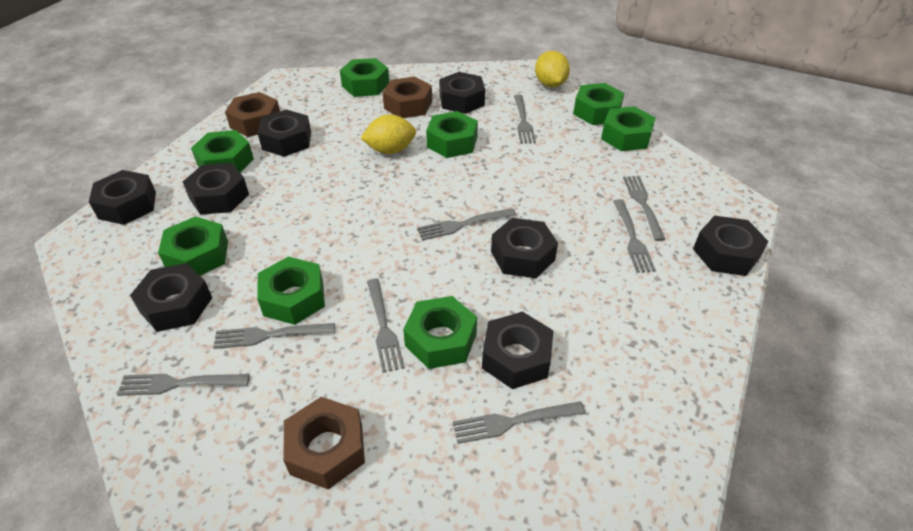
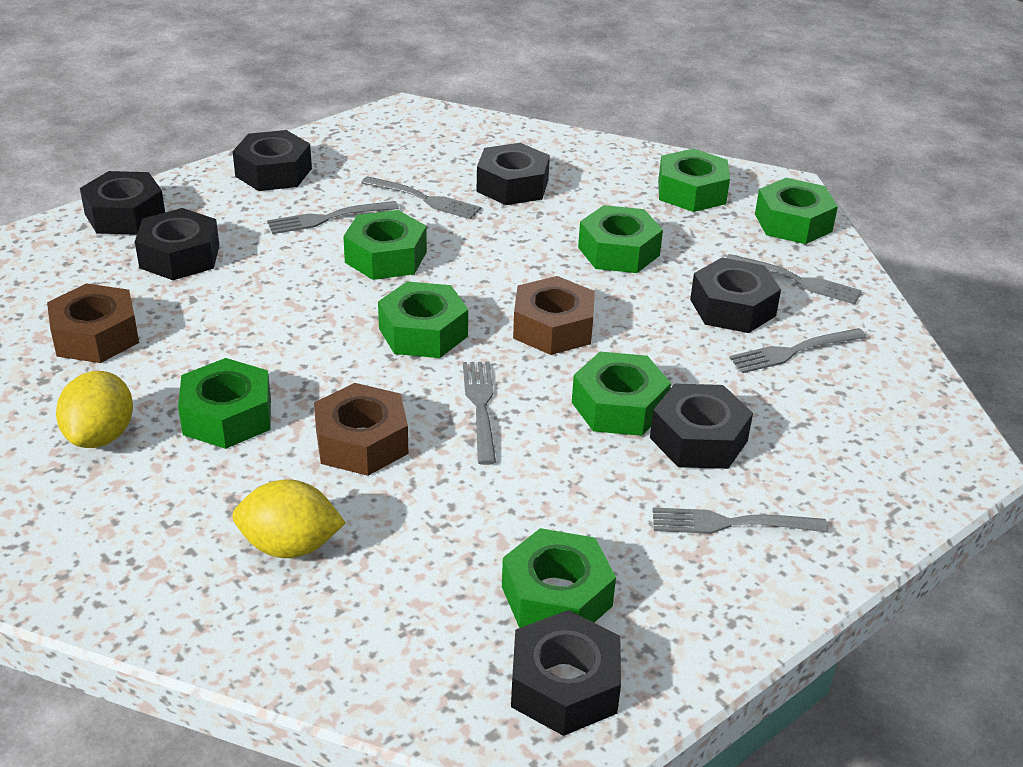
black nut: [89,170,156,225] [130,263,212,332] [183,163,249,215] [258,109,311,157] [439,72,485,114] [482,312,553,389] [491,218,558,278] [693,216,768,276] = 8 -> [80,171,165,235] [135,208,219,280] [233,130,312,191] [476,143,550,205] [511,610,621,736] [650,383,753,469] [690,258,781,333] = 7
grey fork: [117,374,250,396] [213,323,335,349] [367,279,404,373] [417,208,516,241] [453,401,586,444] [514,94,536,144] [613,199,656,273] [623,176,665,241] = 8 -> [267,201,399,234] [361,176,481,219] [463,361,496,465] [652,507,828,534] [726,254,862,305] [729,328,867,373] = 6

